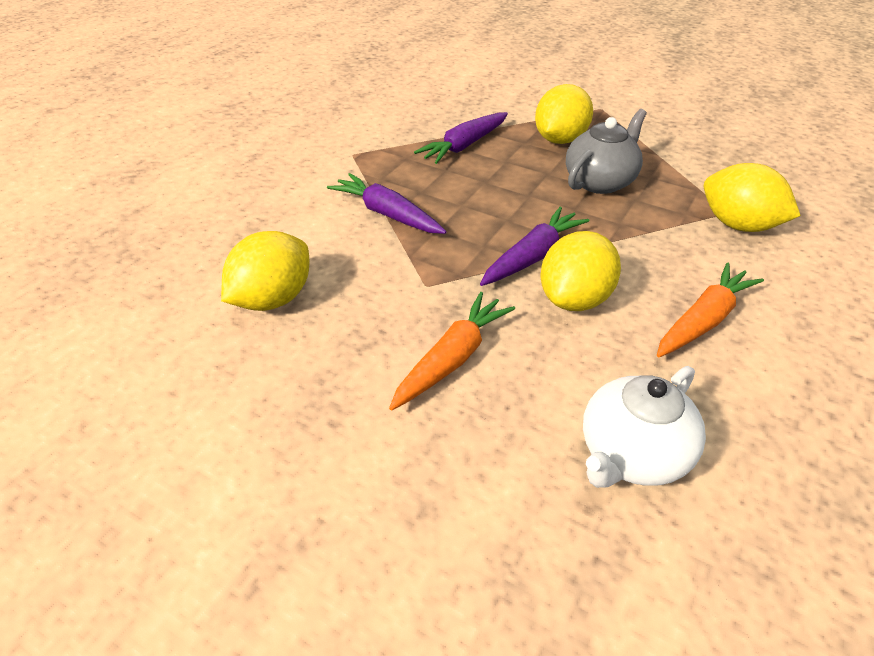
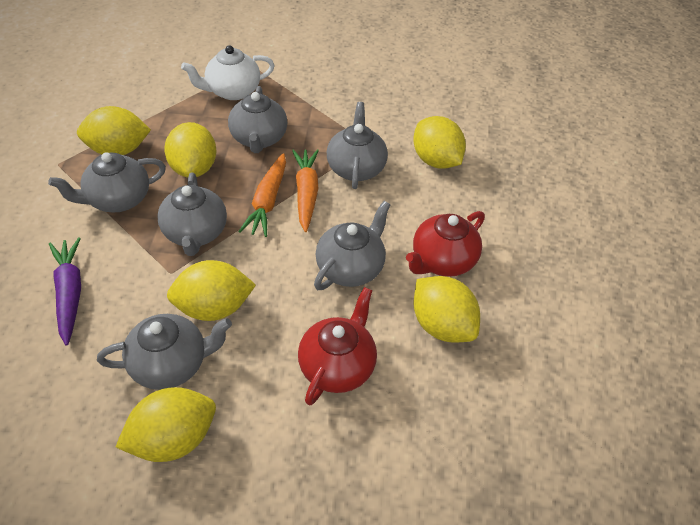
grey teapot: [566,109,647,194] = 1 -> [48,152,166,212] [97,314,232,390] [157,173,227,256] [228,86,287,153] [314,201,391,290] [327,102,388,189] = 6
purple carrot: [327,173,446,234] [414,112,508,164] [480,207,589,286] = 3 -> [49,237,81,346] = 1
red teapot: none = 0 -> [298,287,377,406] [406,211,485,277] = 2
yellow lemon: [221,231,309,311] [535,84,593,144] [541,231,621,311] [704,163,801,232] = 4 -> [77,106,151,155] [116,387,216,462] [164,122,217,178] [167,260,256,321] [413,116,466,169] [413,276,480,342] = 6

